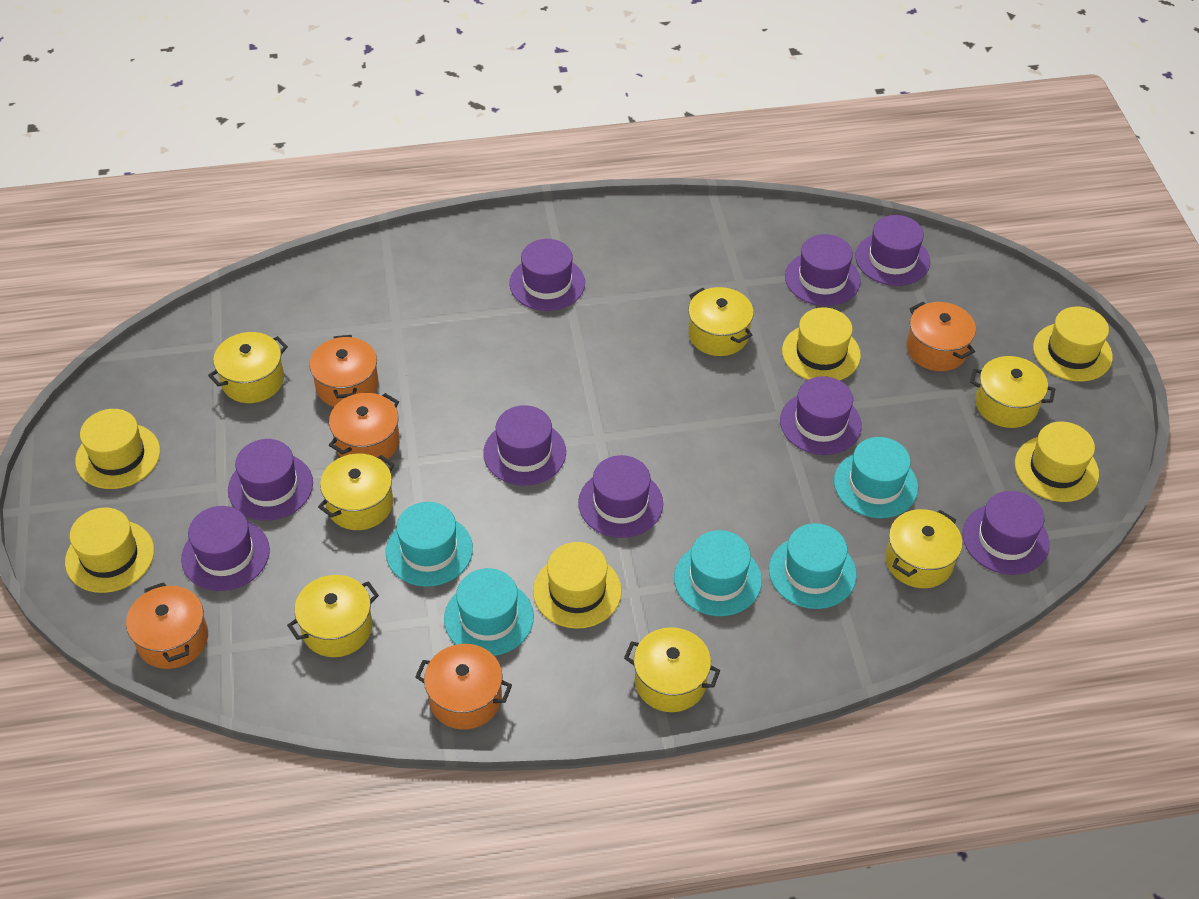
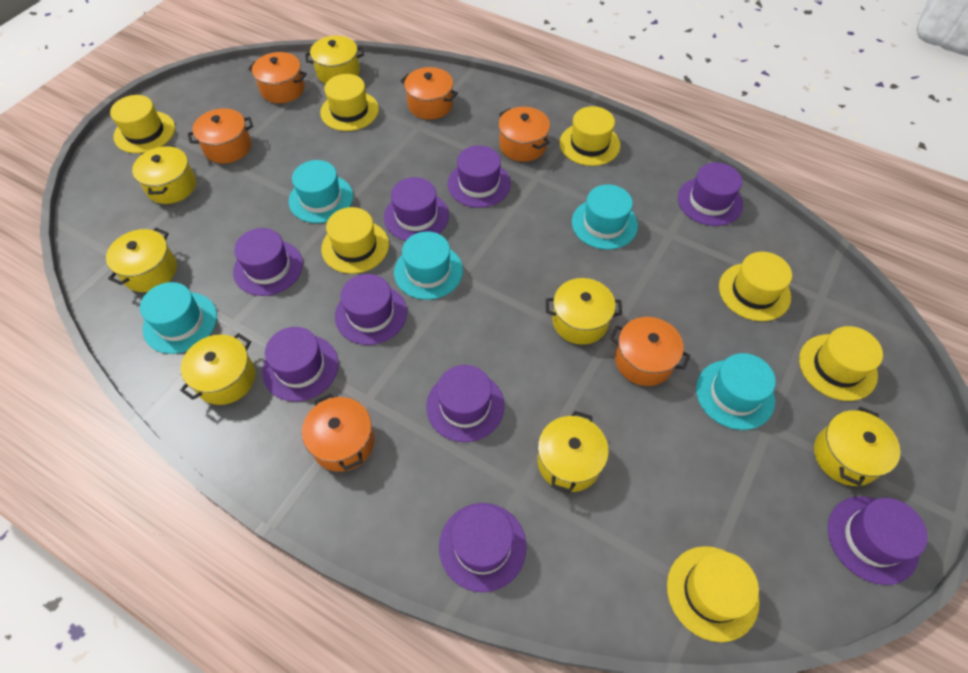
orange pot: [126,582,208,669] [309,335,379,407] [329,393,400,462] [415,644,512,729] [907,302,976,371] = 5 -> [187,108,253,163] [248,52,307,103] [302,393,375,472] [401,67,458,119] [498,107,550,162] [610,317,690,386] = 6
yellow hat: [65,508,154,593] [75,409,160,489] [533,542,622,629] [782,307,861,380] [1015,421,1099,502] [1033,307,1113,381] = 6 -> [110,95,175,153] [320,74,379,131] [321,207,389,274] [560,106,620,166] [667,546,760,642] [719,252,792,321] [799,326,883,401] = 7

